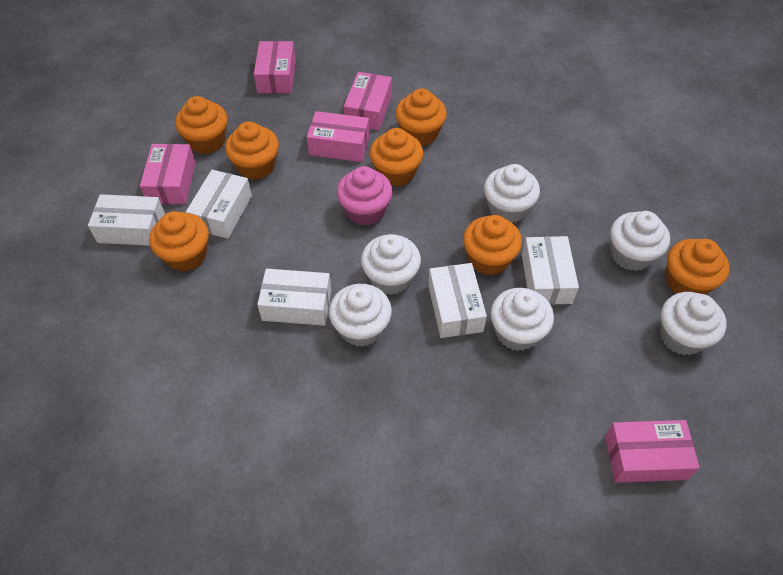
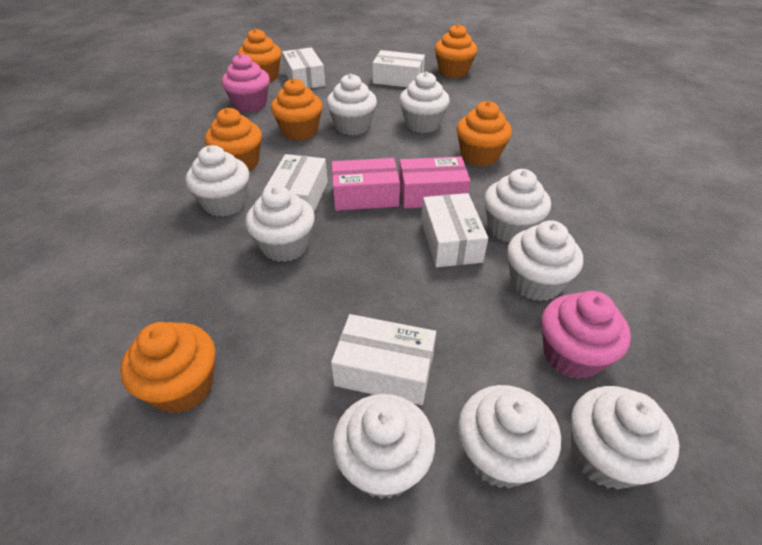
orange cupcake: [149,211,209,272] [175,96,228,154] [225,121,279,180] [370,128,423,186] [395,88,447,146] [463,215,522,275] [666,239,730,295] = 7 -> [120,322,215,413] [205,108,262,171] [238,28,281,82] [271,78,322,141] [435,24,477,78] [456,101,512,166] = 6
pink box: [140,144,196,204] [254,41,296,93] [307,111,370,162] [344,72,392,131] [605,420,700,483] = 5 -> [332,158,400,211] [399,157,470,208] = 2
pink cupcake: [337,166,393,226] = 1 -> [222,54,270,112] [541,291,631,379] = 2
white cupcake: [329,284,392,347] [361,234,421,295] [484,164,540,223] [490,288,554,351] [610,211,670,271] [660,292,727,355] = 6 -> [186,145,249,217] [245,185,315,262] [326,74,377,135] [332,394,435,499] [399,72,450,133] [458,385,561,488] [484,169,551,243] [507,220,583,301] [571,386,679,490] = 9

